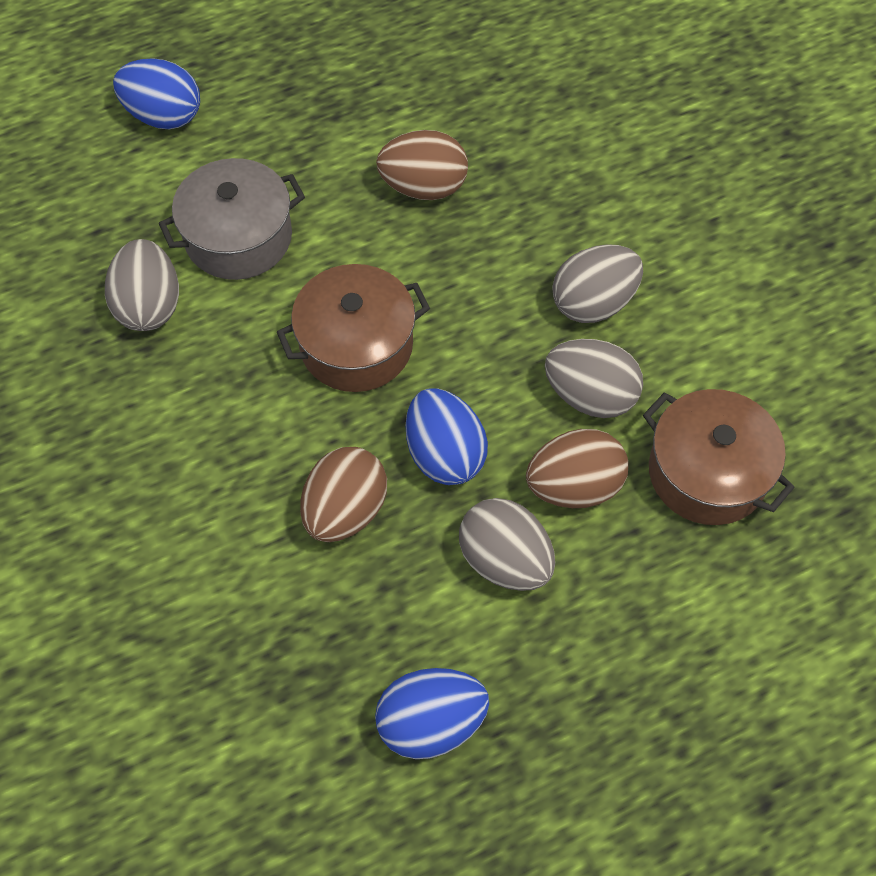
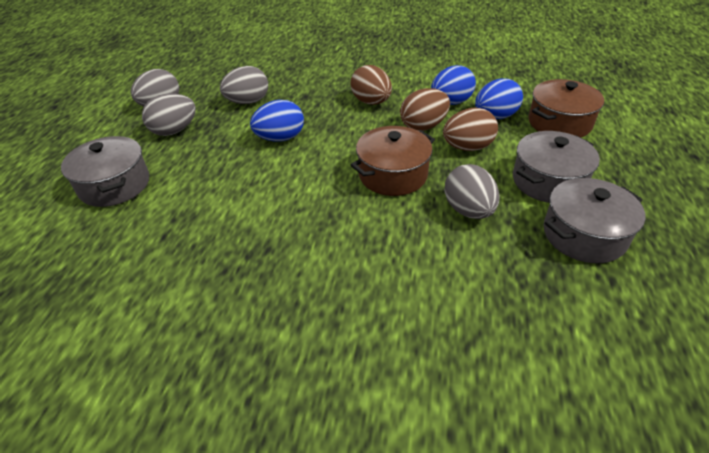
grey pot: [159,158,305,280] = 1 -> [61,136,149,207] [513,131,600,203] [544,178,646,263] = 3

